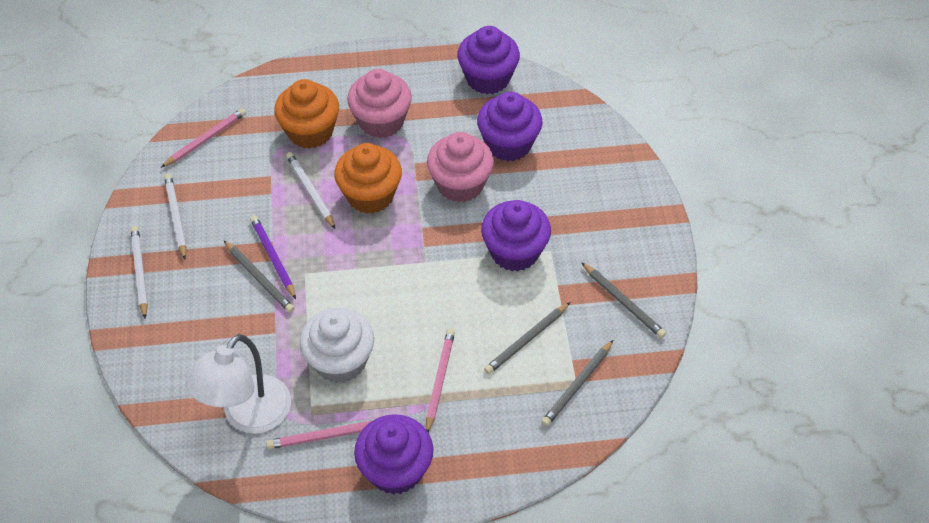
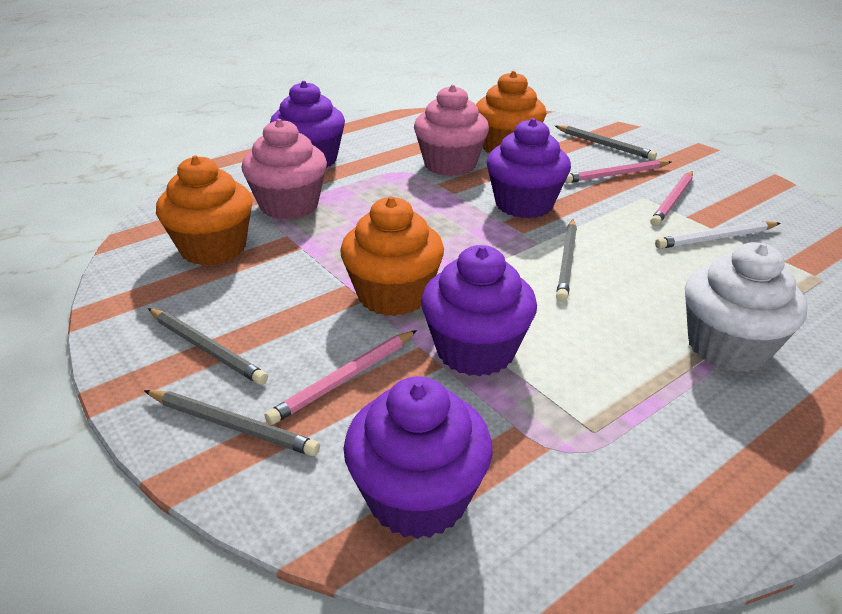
orange cupcake: [274,79,339,149] [334,143,402,214] = 2 -> [156,155,253,265] [340,197,444,316] [476,71,546,154] = 3
purple pencil: [250,215,296,299] = 1 -> none = 0
white lamp: [186,334,291,433] = 1 -> none = 0
white pencil: [131,226,148,318] [164,174,186,260] [286,152,335,229] = 3 -> [655,221,781,249] = 1

